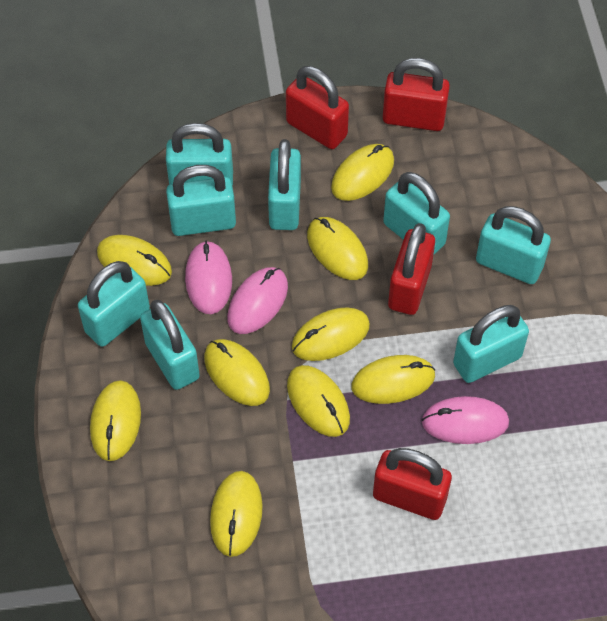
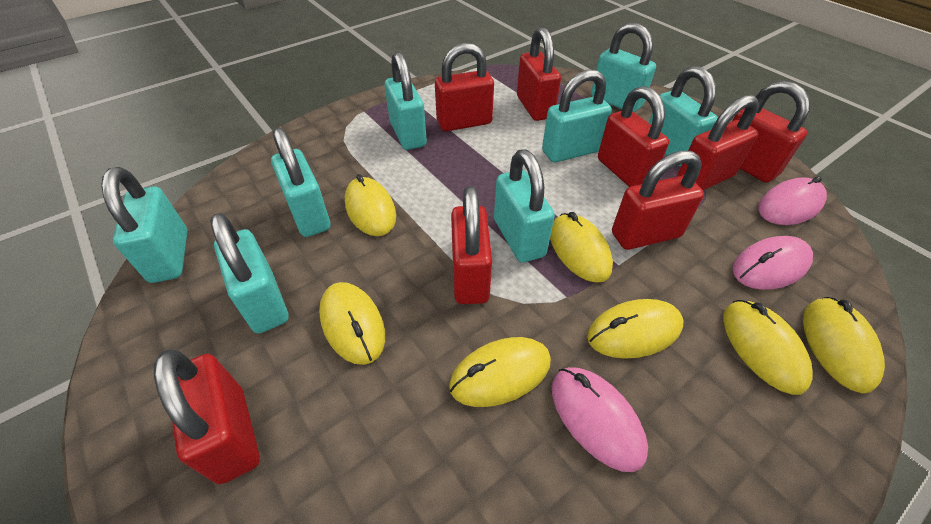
red padlock: [286,66,349,149] [373,448,452,520] [383,58,450,131] [388,223,435,315] = 4 -> [154,350,260,484] [435,43,494,131] [451,186,492,304] [517,27,561,121] [598,86,669,187] [612,151,704,250] [677,95,758,190] [732,81,810,183] = 8
yellow mouse: [90,380,141,461] [97,235,172,286] [204,339,270,406] [210,471,263,557] [287,365,350,437] [292,307,370,361] [307,217,368,280] [331,144,394,201] [351,355,435,404] = 9 -> [319,282,385,365] [345,174,396,236] [449,337,551,407] [550,212,613,283] [587,299,683,359] [723,300,813,395] [803,297,885,393] = 7

